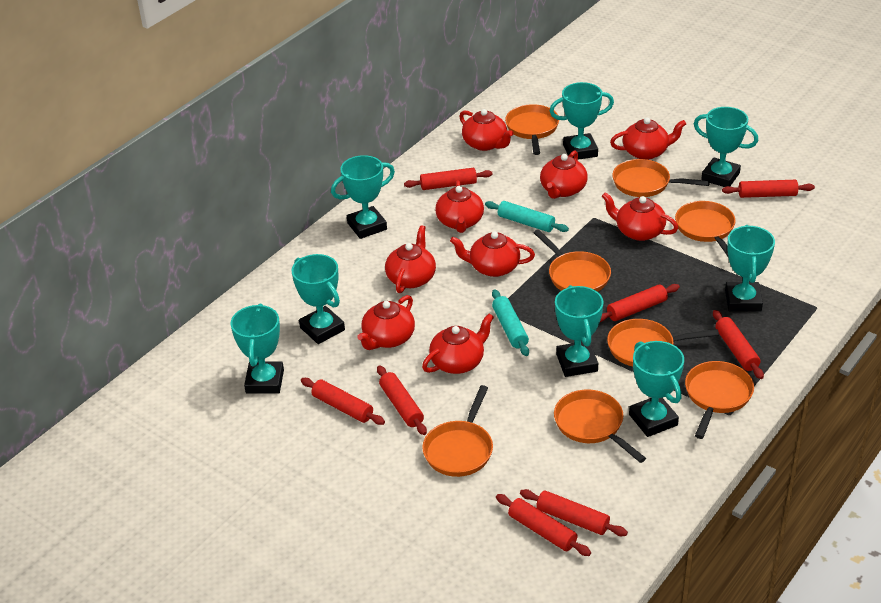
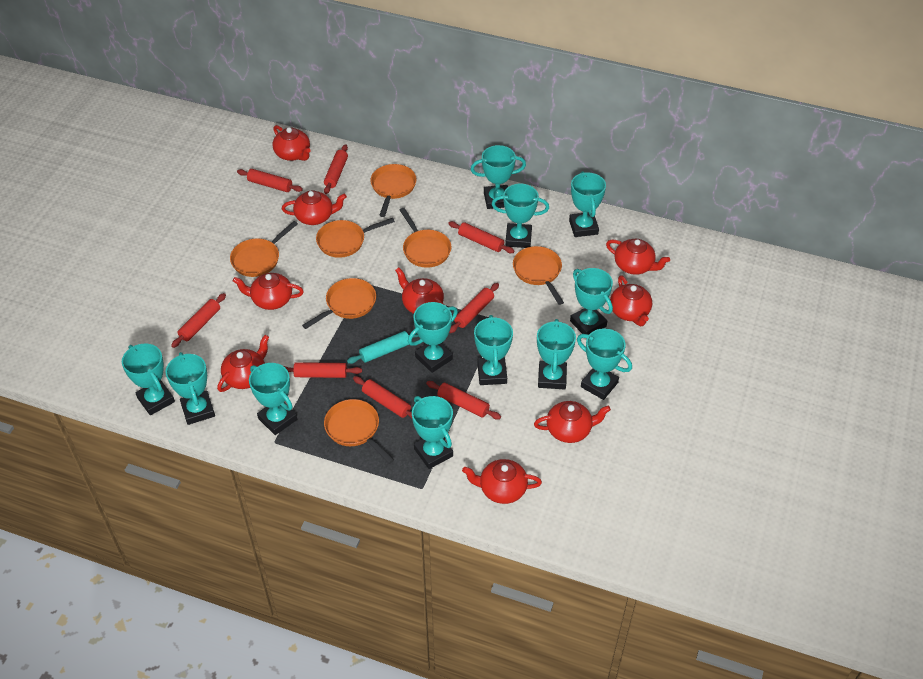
orange pan: [422,385,493,477] [505,104,559,155] [533,229,611,292] [554,390,646,463] [607,319,719,366] [612,159,710,197] [675,201,736,258] [685,361,754,439] = 8 -> [230,221,298,277] [302,278,376,329] [316,218,395,258] [324,399,394,464] [370,164,417,217] [400,208,451,268] [513,246,564,305] = 7
turquoise rolling pin: [485,201,569,232] [492,289,529,356] = 2 -> [347,331,419,364] = 1
turquoise trophy: [230,303,284,393] [292,254,345,344] [331,155,395,239] [550,82,614,160] [555,285,604,377] [629,341,684,437] [694,107,758,187] [725,225,775,311] = 8 -> [122,343,175,415] [166,352,215,425] [249,363,297,435] [408,302,458,373] [412,396,453,469] [471,145,526,209] [474,315,513,385] [492,184,549,248] [537,319,576,389] [569,171,606,237] [570,268,613,335] [577,328,632,400] = 12

